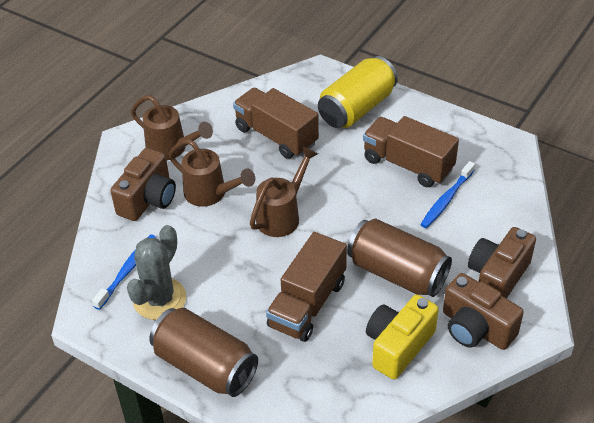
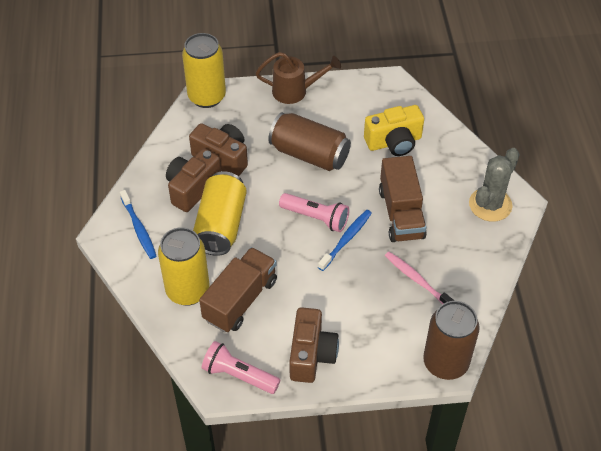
brown truck: [233,88,319,159] [266,232,347,342] [363,116,459,187] = 3 -> [199,247,277,333] [379,156,427,242] = 2
brown watering can: [131,95,213,160] [169,139,255,207] [250,147,318,237] = 3 -> [255,52,341,104] = 1
pink flashlight: none = 0 -> [202,341,280,394] [279,193,349,232] = 2
pink toothbrush: none = 0 -> [385,252,455,304] = 1
yellow can: [318,56,398,128] = 1 -> [158,227,209,306] [182,33,226,108] [193,171,247,256] = 3

